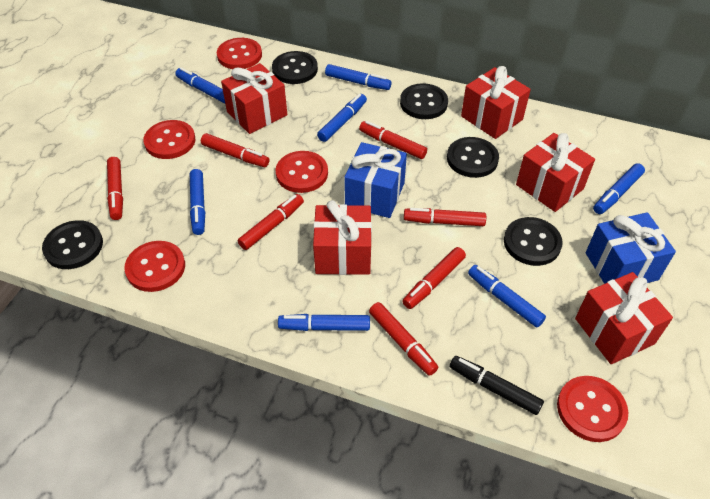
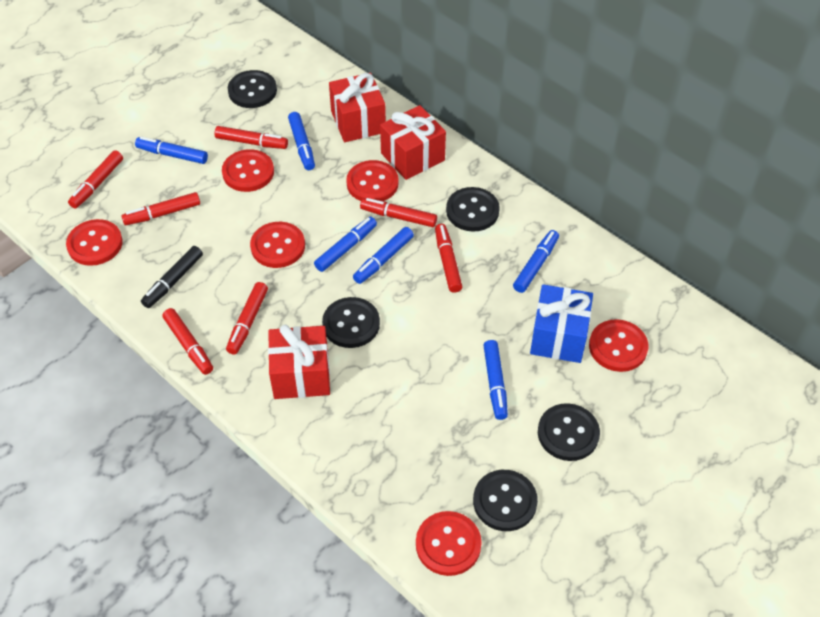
blue gift: [344,142,407,218] [586,212,676,284] = 2 -> [530,284,593,363] = 1
blue marker: [175,67,225,104] [190,169,205,235] [278,314,370,331] [317,94,367,142] [325,64,391,90] [468,265,546,328] [593,163,645,214] = 7 -> [135,137,208,164] [288,112,315,170] [314,217,377,272] [353,227,414,284] [483,340,508,420] [513,230,559,293] = 6
red button: [124,241,185,292] [143,120,195,159] [217,38,262,69] [275,151,328,193] [557,376,628,442] = 5 -> [66,219,123,266] [222,149,274,192] [250,222,305,268] [346,160,399,201] [416,511,482,576] [589,319,648,372] = 6
red gift: [221,63,287,134] [313,200,372,275] [461,66,531,139] [516,133,595,212] [575,272,673,364] = 5 -> [268,325,330,399] [329,73,386,142] [380,105,446,180] = 3

